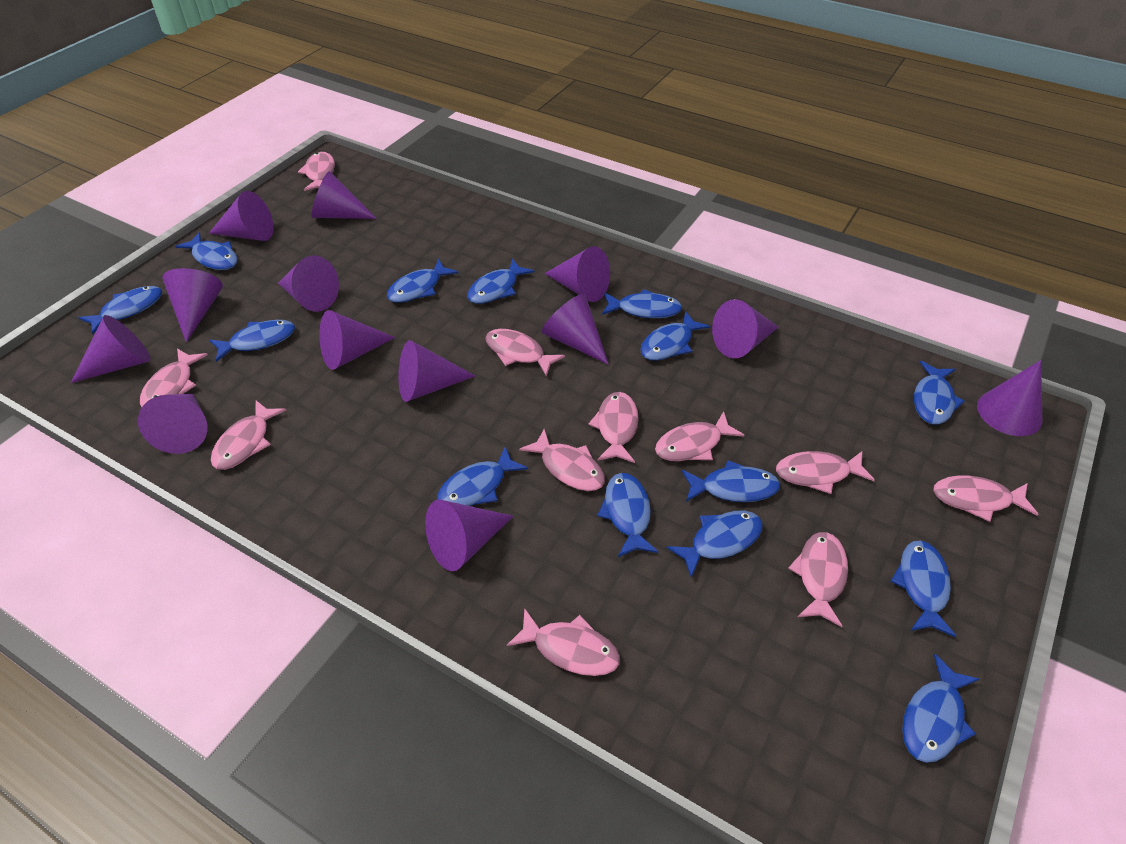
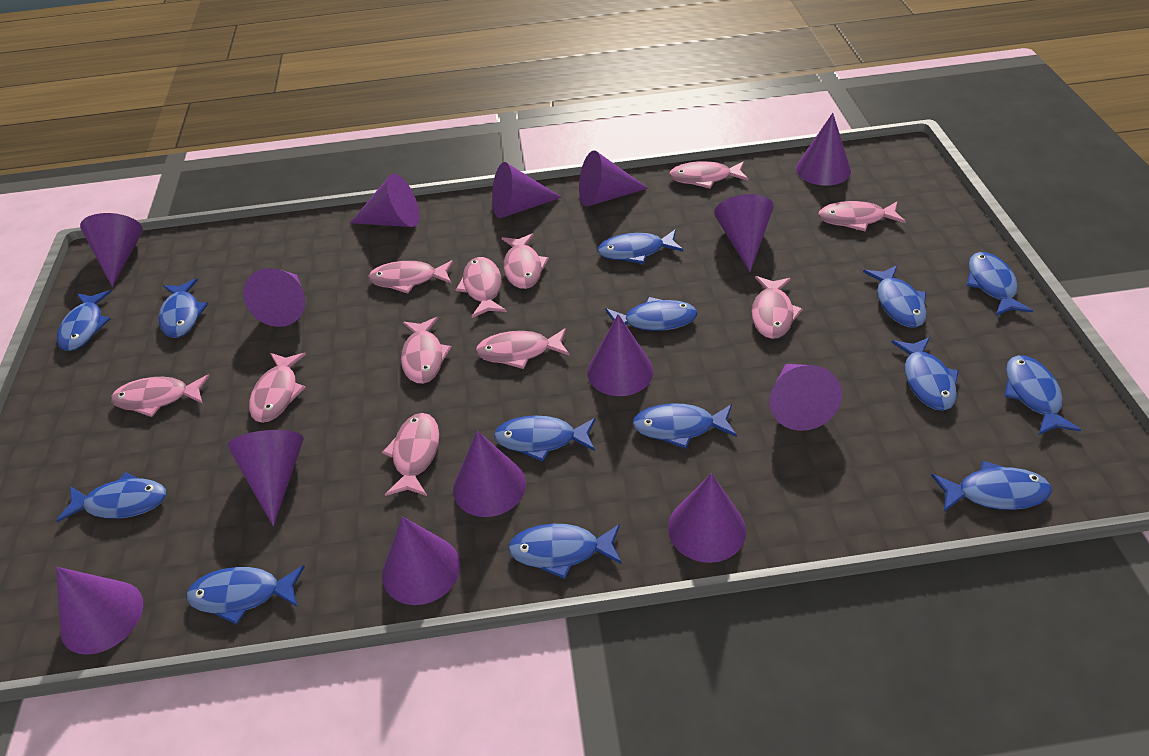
purple cone: [71,315,151,383] [138,394,208,454] [162,268,223,342] [209,191,273,241] [278,255,339,312] [311,171,377,219] [319,310,395,370] [398,340,475,402] [425,500,513,571] [542,294,609,365] [545,246,610,302] [712,299,778,358] [977,360,1042,436] = 13 -> [56,567,143,655] [80,213,143,287] [227,430,304,526] [243,268,305,327] [350,174,419,227] [382,516,460,605] [453,431,526,517] [492,162,562,219] [579,151,648,207] [587,314,654,396] [668,473,746,563] [714,194,774,272] [769,364,842,431] [796,113,851,186] = 14

